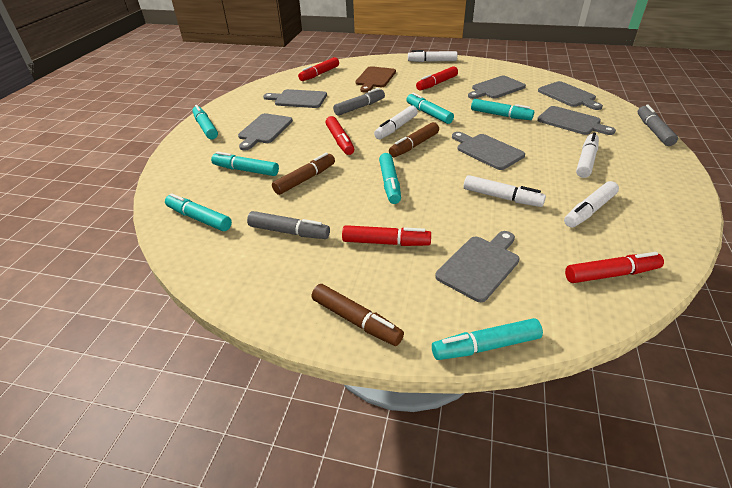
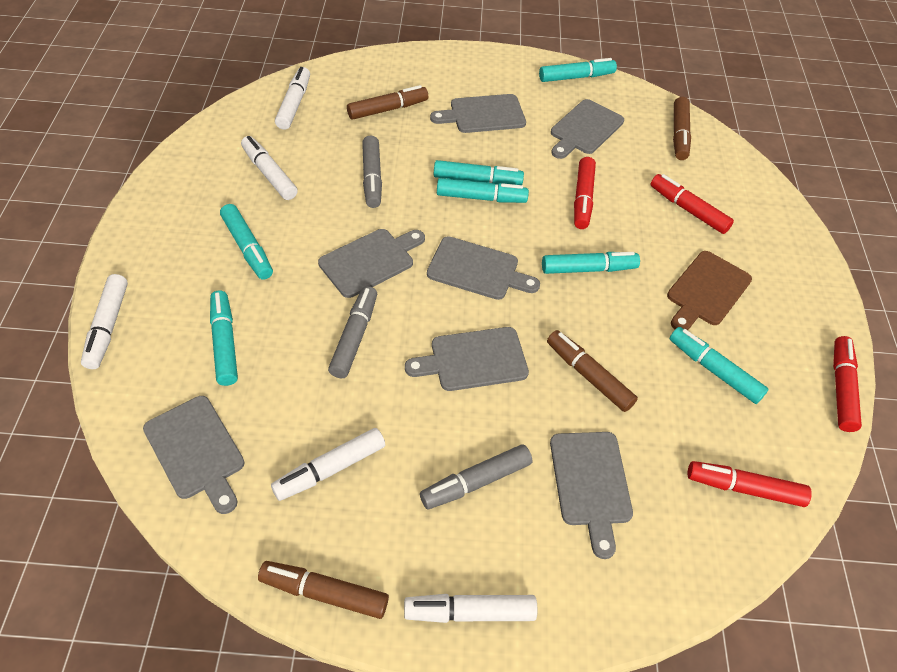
brown marker: [272,152,335,195] [312,284,404,346] [389,122,439,157] = 3 -> [258,561,389,619] [347,85,428,120] [547,330,638,412] [673,97,691,160] = 4
red marker: [298,57,339,81] [325,116,354,155] [342,225,431,246] [416,66,458,91] [565,252,664,283] = 5 -> [574,157,596,229] [650,174,734,234] [687,461,812,507] [833,336,862,432] = 4

